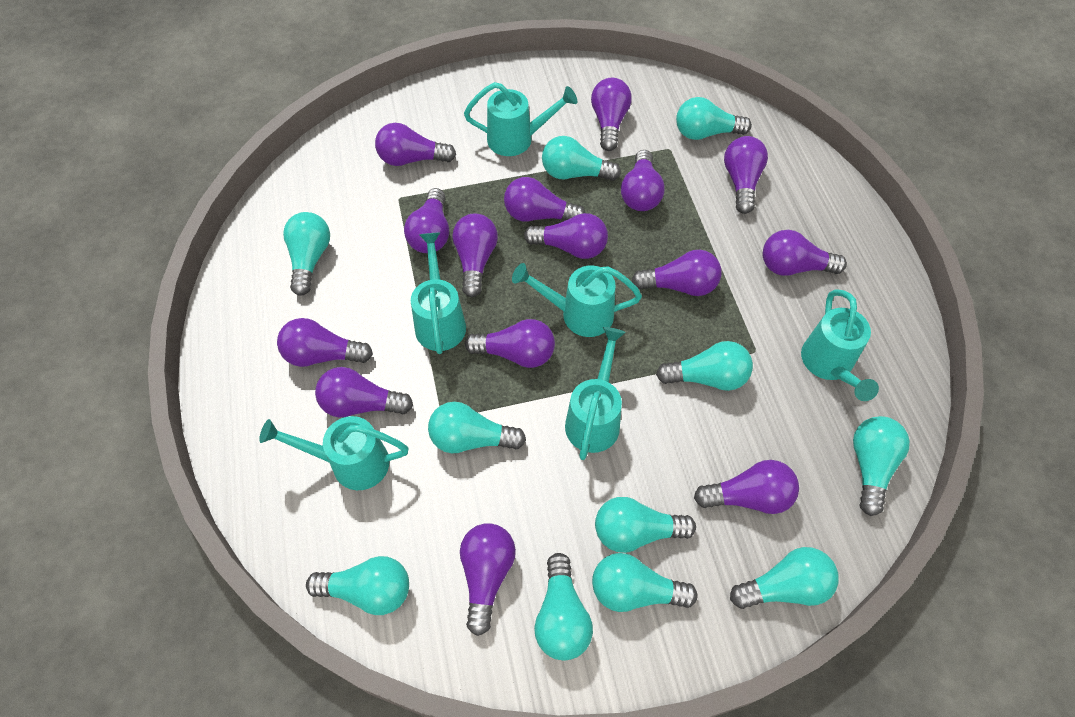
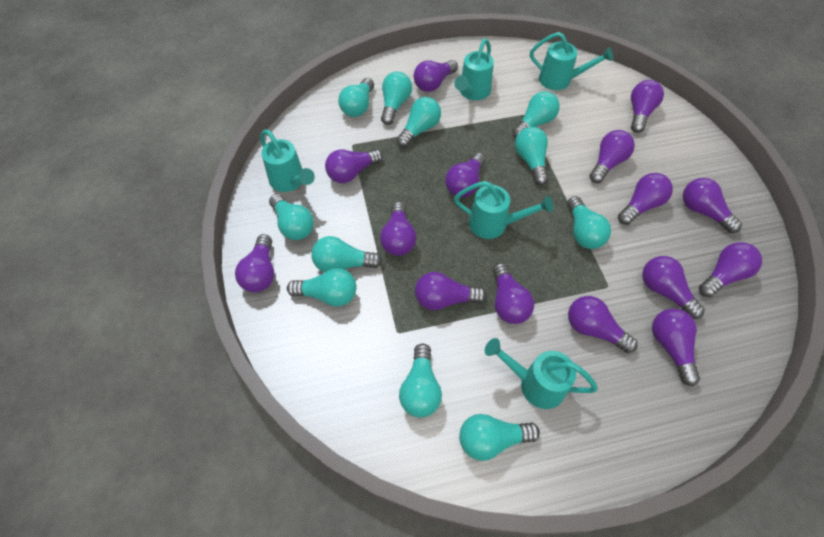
turquoise watering can: [259,416,409,490] [411,232,466,354] [464,82,577,156] [512,263,642,337] [565,327,626,460] [801,290,879,401] = 6 -> [260,129,315,192] [454,39,494,100] [454,181,553,239] [485,338,598,409] [530,32,613,90] = 5

